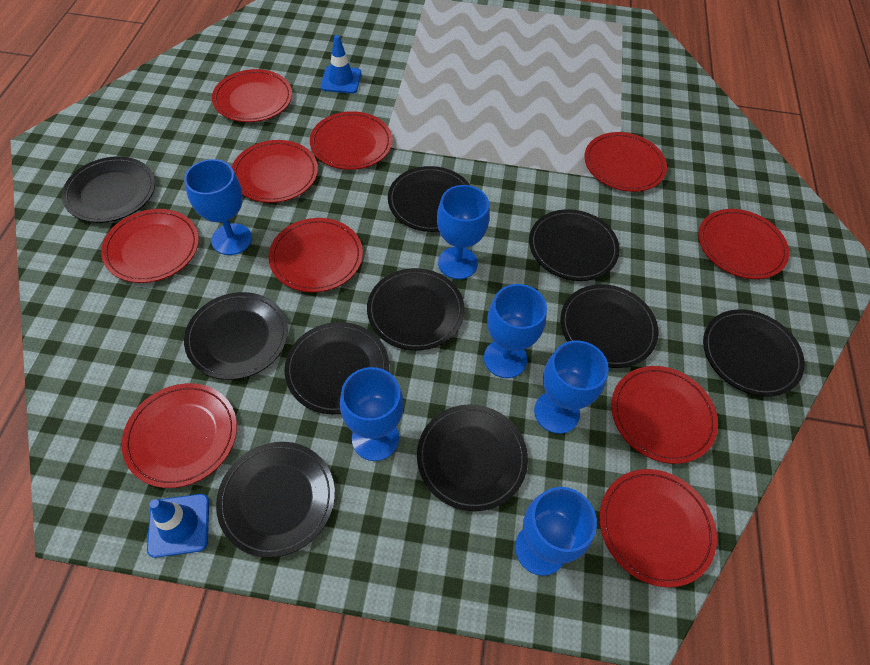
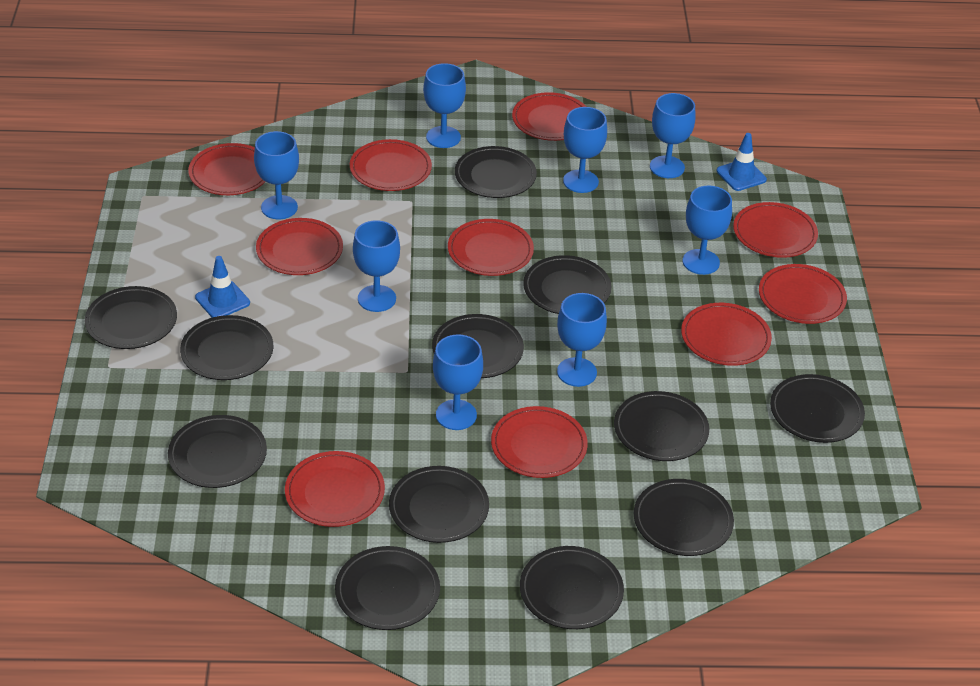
black plate: [62,156,155,223] [184,292,288,380] [216,442,335,558] [284,322,389,414] [367,268,465,350] [388,166,470,232] [417,404,528,511] [529,209,620,281] [560,284,659,368] [703,309,805,397] = 10 -> [85,286,177,349] [168,415,267,488] [180,315,273,380] [335,546,440,630] [389,466,489,543] [432,314,524,378] [455,146,537,198] [520,546,624,629] [523,255,611,314] [614,391,709,461] [634,479,734,556] [770,374,865,443] = 12
blue goblet: [184,159,252,255] [340,367,404,461] [437,185,490,279] [484,284,547,378] [515,487,597,576] [534,340,609,434] = 6 -> [254,131,299,219] [353,220,400,312] [423,63,466,148] [433,335,483,430] [557,293,607,387] [563,107,607,193] [650,93,696,178] [683,185,732,275] = 8

